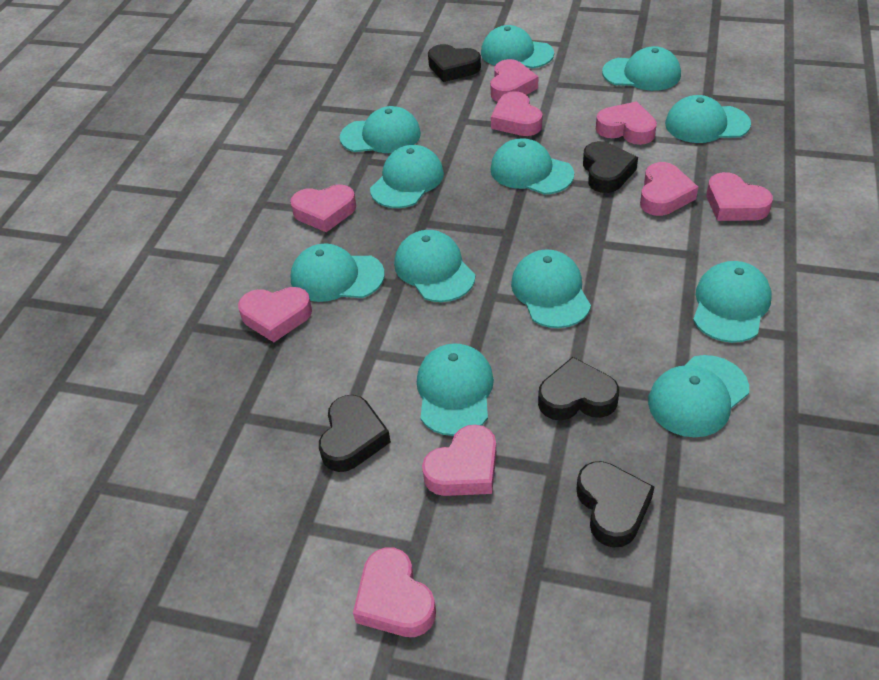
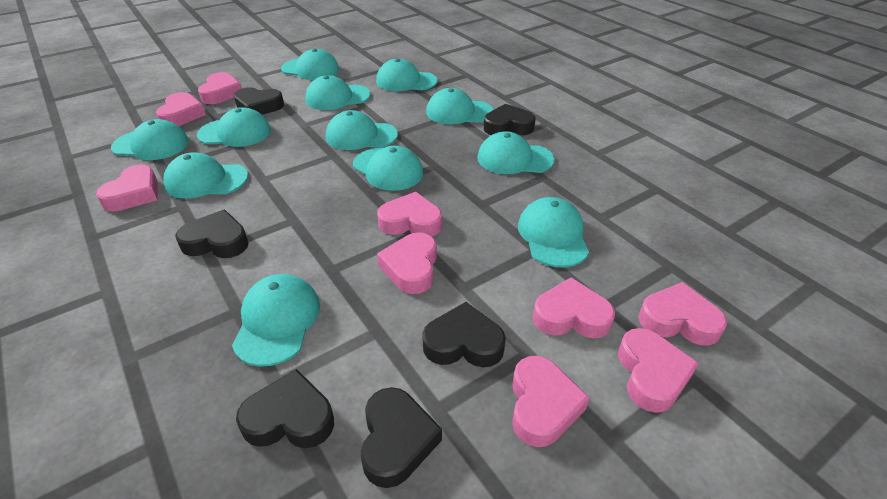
black heart: [319,395,391,472] [428,44,481,82] [538,357,619,420] [576,461,654,547] [583,141,638,193] = 5 -> [175,210,249,258] [234,87,284,115] [236,369,334,448] [360,387,442,488] [422,302,506,367] [484,104,536,135] = 6

